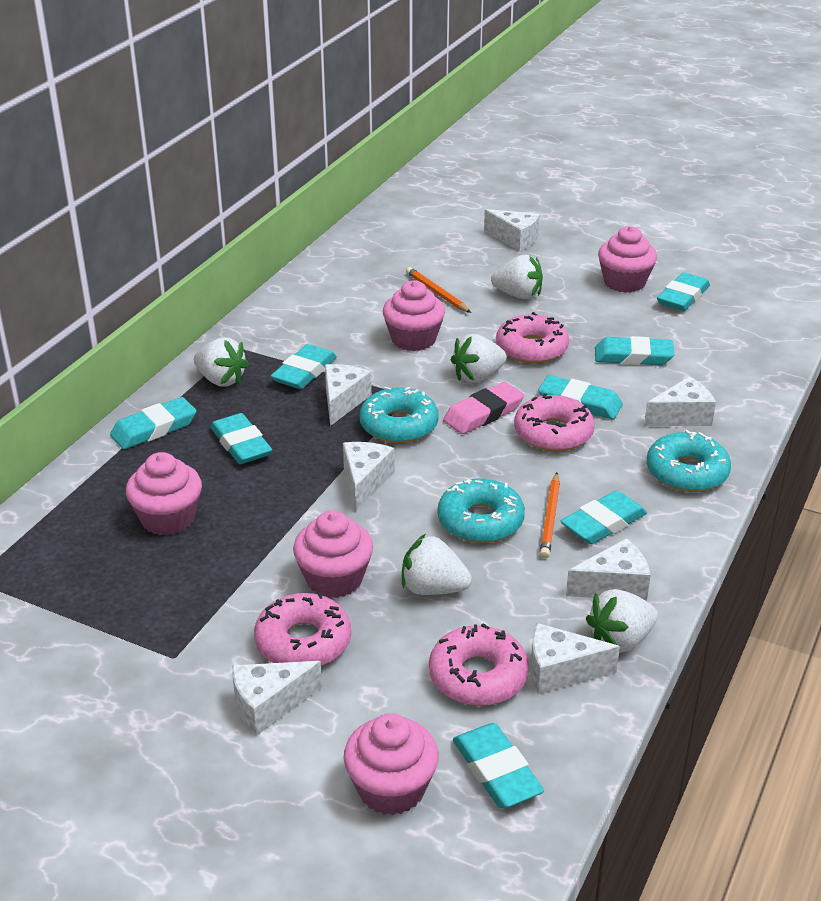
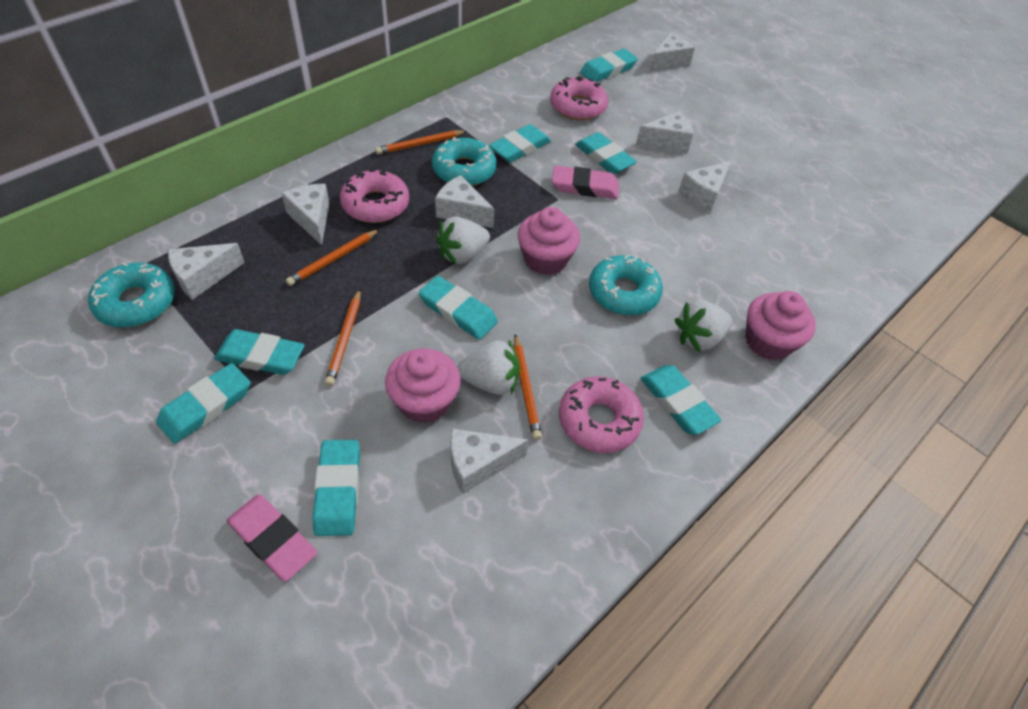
orange pencil: [406,267,471,313] [540,473,560,559] = 2 -> [286,229,380,286] [325,289,361,386] [375,130,467,155] [514,334,542,440] = 4
pink cupcake: [126,452,202,536] [293,510,373,598] [343,713,439,815] [383,281,445,351] [598,226,657,293] = 5 -> [385,348,460,423] [518,207,580,275] [746,291,816,360] = 3
pink donut: [254,592,351,666] [429,623,529,706] [496,312,569,363] [514,393,594,451] = 4 -> [340,169,409,223] [550,76,608,120] [559,376,644,453] = 3
pink eraser: [443,382,524,434] = 1 -> [226,495,317,581] [552,166,619,199] = 2
white strawberry: [194,337,249,386] [402,534,472,595] [451,334,507,383] [491,255,543,299] [586,589,658,653] = 5 -> [436,217,490,265] [457,339,520,395] [675,300,732,352] = 3

